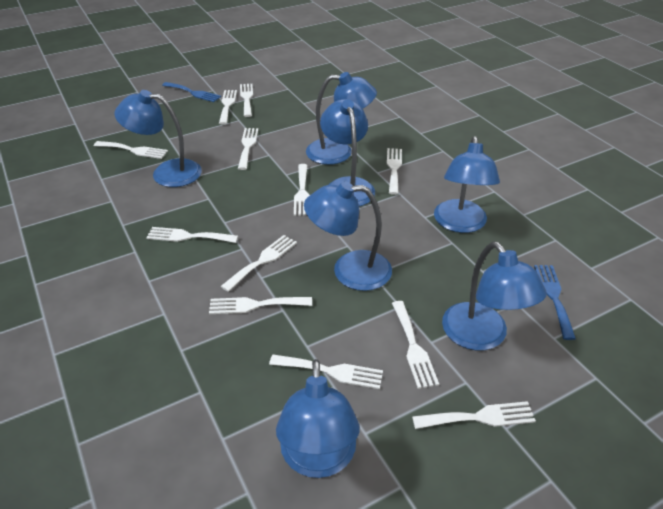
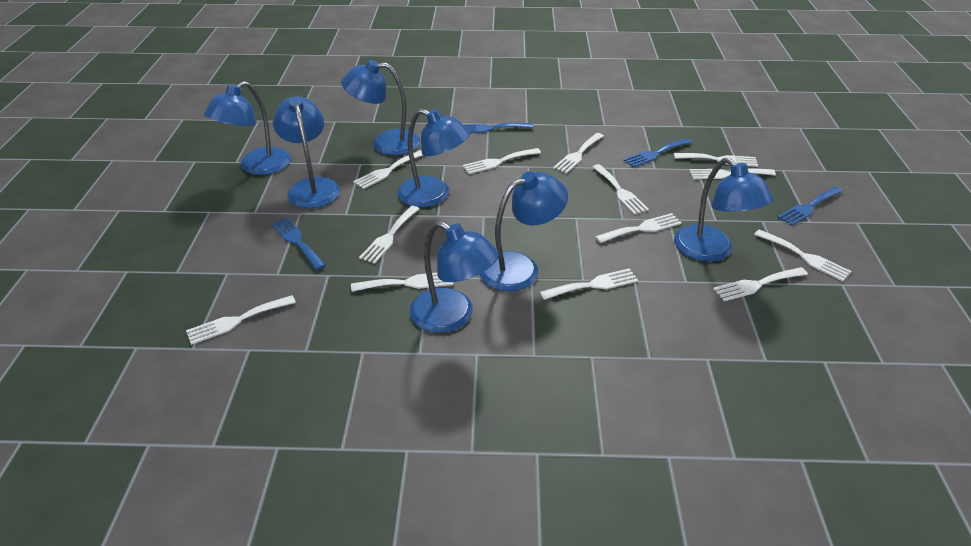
blue fork: [162,82,221,102] [534,265,576,340] = 2 -> [271,217,326,270] [464,123,533,133] [623,138,692,167] [777,187,843,226] = 4
white fork: [94,141,168,159] [146,227,238,243] [209,297,312,314] [219,90,237,125] [221,235,297,292] [238,128,258,170] [240,84,253,117] [269,355,383,389] [294,164,310,215] [387,148,402,195] [392,301,439,389] [412,401,536,429] = 12 -> [186,295,296,345] [351,273,454,292] [354,150,423,189] [359,206,419,264] [463,148,541,174] [540,268,638,300] [553,133,604,173] [592,164,649,214] [595,213,682,243] [674,153,758,167] [689,168,776,179] [713,267,808,301] [754,229,852,281] = 13

